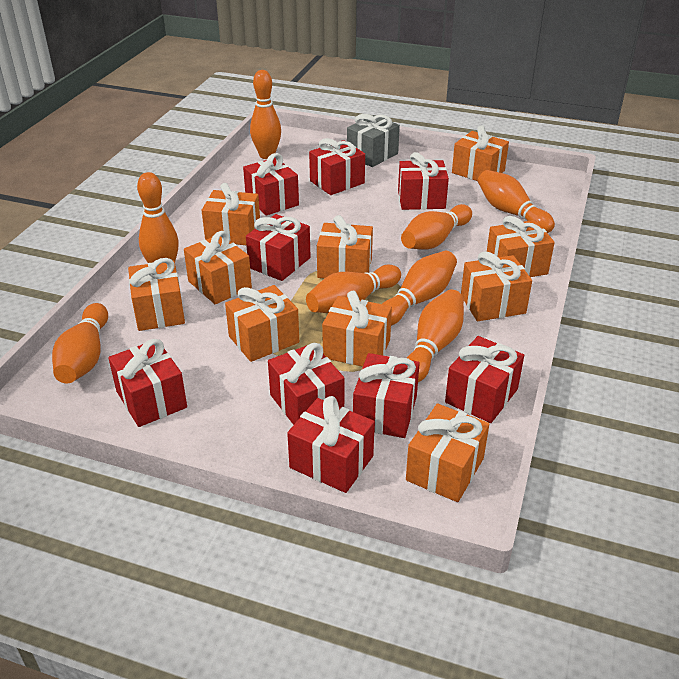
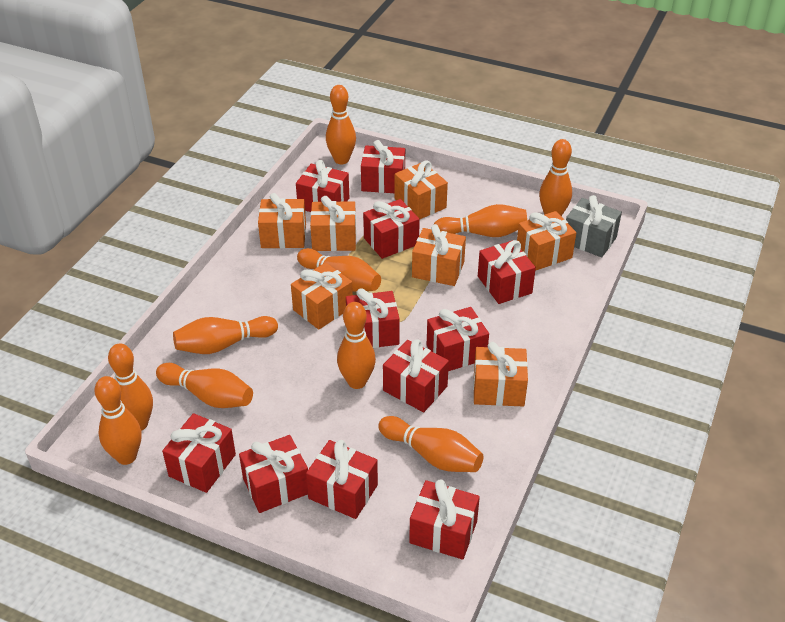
orange bowling pin: [52,303,108,383] [137,172,179,263] [250,70,281,159] [306,265,401,313] [382,251,457,326] [401,204,472,250] [407,289,464,382] [478,170,555,233] = 8 -> [94,376,141,465] [108,343,153,431] [156,363,253,408] [173,316,278,354] [297,248,381,292] [326,85,356,164] [337,302,376,389] [378,416,483,472] [434,204,527,237] [539,139,572,216] = 10
orange gift: [128,258,185,331] [184,231,252,304] [201,183,260,245] [225,285,299,362] [317,215,373,279] [322,291,392,367] [406,404,489,502] [452,125,509,181] [461,251,532,321] [487,216,555,277] = 10 -> [258,193,306,248] [291,263,353,329] [310,196,356,251] [395,160,448,219] [412,224,466,286] [473,342,528,406] [517,211,576,271] = 7
red gift: [108,339,187,427] [243,153,299,216] [246,214,311,281] [268,343,345,425] [287,396,375,493] [309,138,365,195] [353,353,420,438] [398,152,449,210] [445,336,524,423] = 9 -> [162,413,236,493] [239,435,308,513] [296,160,349,212] [306,440,378,519] [346,288,400,348] [361,140,405,193] [363,199,420,259] [383,339,449,412] [409,479,480,560] [427,307,489,371] [478,240,536,304] = 11

